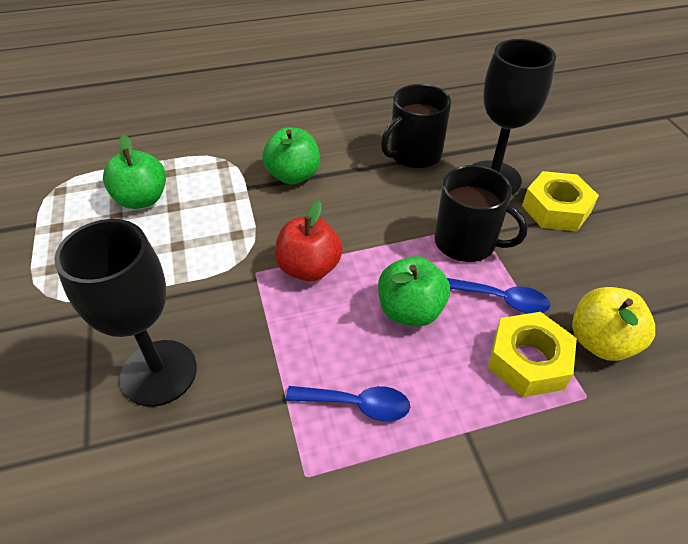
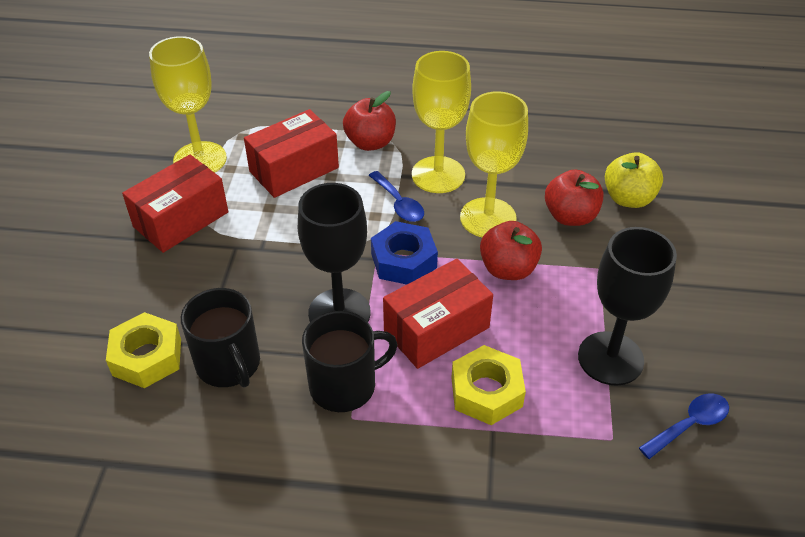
blue nut: none = 0 -> [371,221,438,285] = 1
green apple: [103,135,166,209] [262,127,320,184] [378,256,450,326] = 3 -> none = 0
red apple: [275,200,343,281] = 1 -> [343,91,396,151] [480,221,542,280] [545,170,604,226] = 3
red box: none = 0 -> [122,155,228,253] [244,109,339,198] [383,259,493,369] = 3
yellow goblet: none = 0 -> [149,36,227,173] [412,51,471,193] [460,92,528,237] = 3

